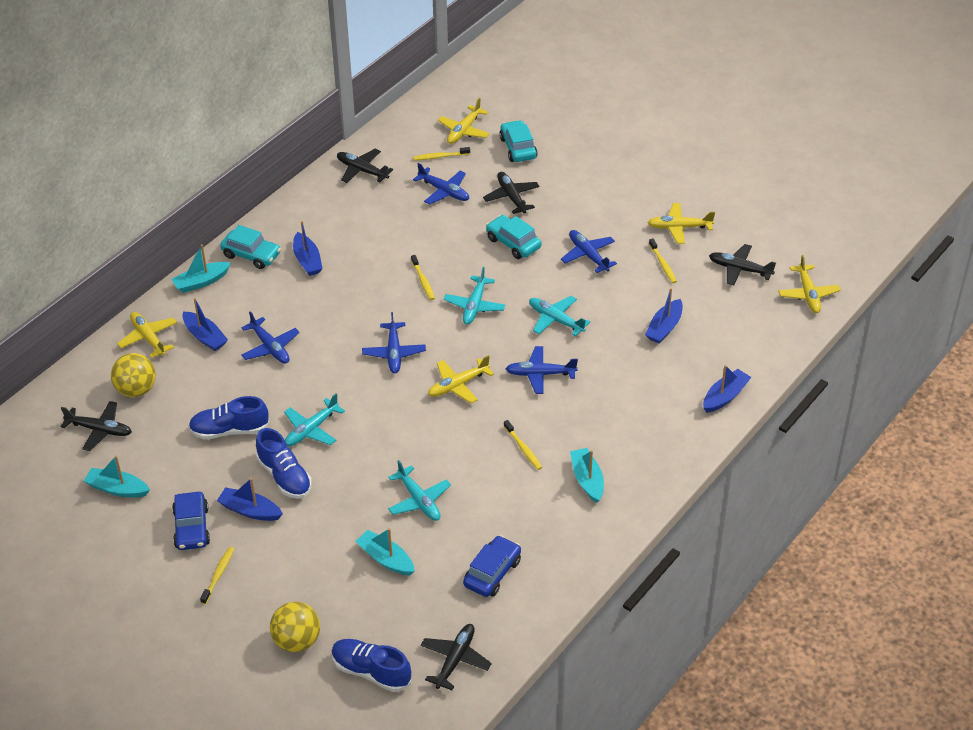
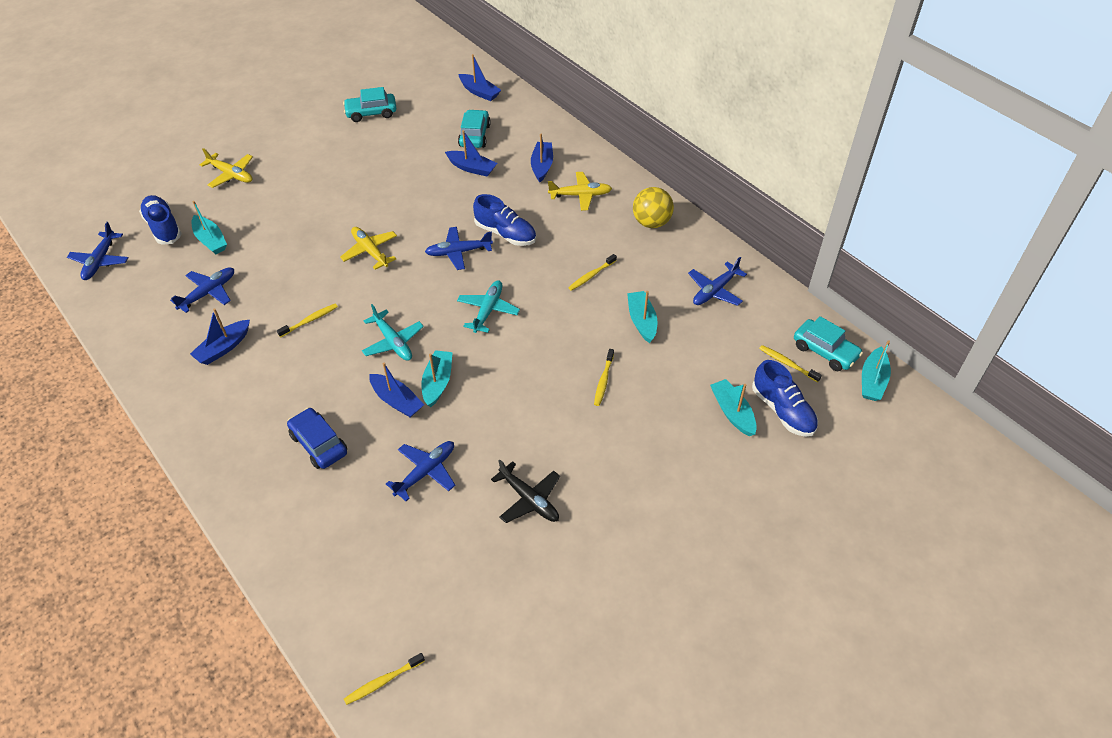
black plane: [61,401,132,451] [337,149,393,183] [421,624,492,690] [483,172,540,214] [709,244,776,285] = 5 -> [491,459,560,523] = 1
blue car: [172,492,210,550] [463,535,521,597] = 2 -> [287,408,347,469] = 1
turquoise boat: [84,456,150,498] [171,244,231,293] [356,528,415,575] [570,448,604,503] = 4 -> [191,201,227,254] [421,350,453,407] [627,291,657,343] [710,379,757,436] [862,340,891,401] = 5
turquoise plane: [284,393,345,447] [388,460,451,521] [444,267,505,325] [529,296,590,336] = 4 -> [362,304,424,361] [457,280,520,333] = 2
yellow ball: [111,353,156,397] [270,602,320,652] = 2 -> [633,187,674,228] = 1
yellow plane: [117,312,177,358] [428,355,494,403] [438,98,490,144] [647,203,715,244] [778,255,841,313] = 5 -> [200,148,253,188] [340,227,397,270] [548,172,612,211] = 3

